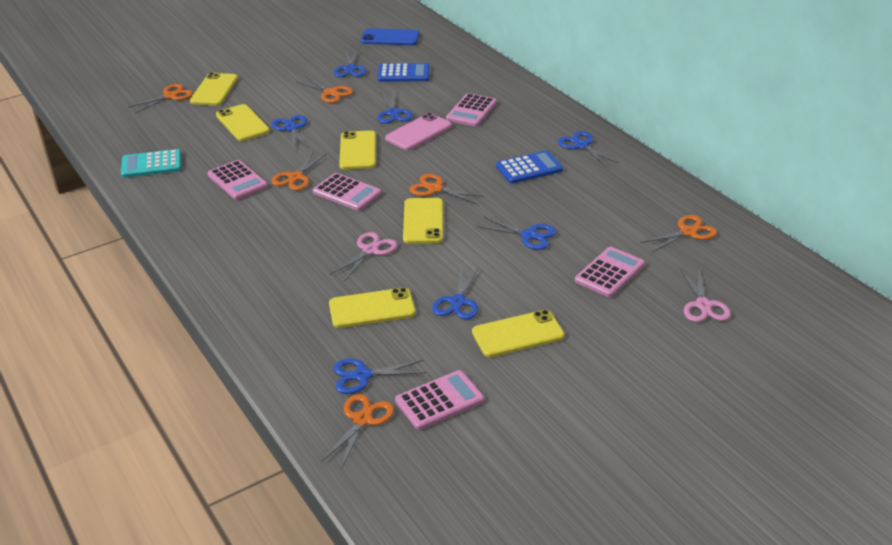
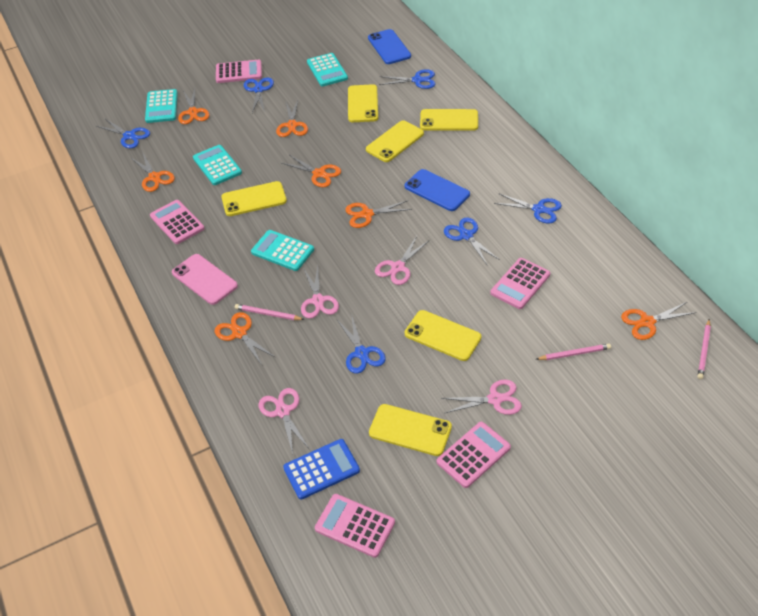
blue calculator: [377,63,429,82] [496,150,563,184] = 2 -> [283,439,360,500] = 1
blue phone: [361,28,420,45] = 1 -> [368,29,411,64] [405,169,470,211] = 2
blue scissors: [271,115,309,149] [333,50,367,77] [333,359,427,394] [377,92,413,124] [432,266,479,319] [477,217,556,250] [558,131,619,167] = 7 -> [96,119,150,148] [244,78,274,113] [337,317,386,373] [379,69,435,89] [444,217,500,264] [494,193,562,223] = 6
orange scissors: [129,84,193,113] [271,151,326,190] [297,76,353,103] [322,394,394,469] [409,174,484,204] [641,215,717,252] = 6 -> [130,153,175,192] [178,88,209,124] [215,312,276,365] [276,100,308,137] [282,155,341,187] [345,200,412,228] [621,302,696,340] = 7
pink pencil: none = 0 -> [235,304,305,320] [536,344,611,360] [698,319,711,379] = 3
pink scissors: [330,232,398,281] [681,270,731,322] = 2 -> [259,388,309,454] [301,266,339,318] [375,236,429,285] [441,379,522,415] = 4
turquoise calculator: [121,149,181,178] = 1 -> [145,89,178,123] [193,145,242,185] [251,230,314,271] [307,53,348,87] = 4

